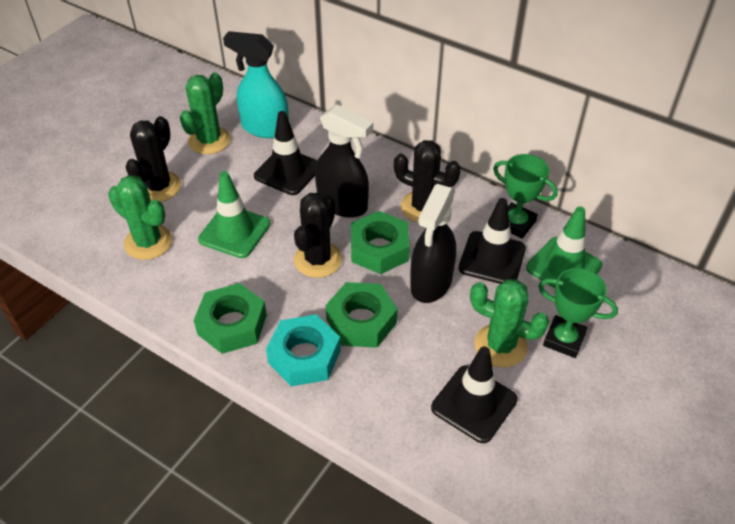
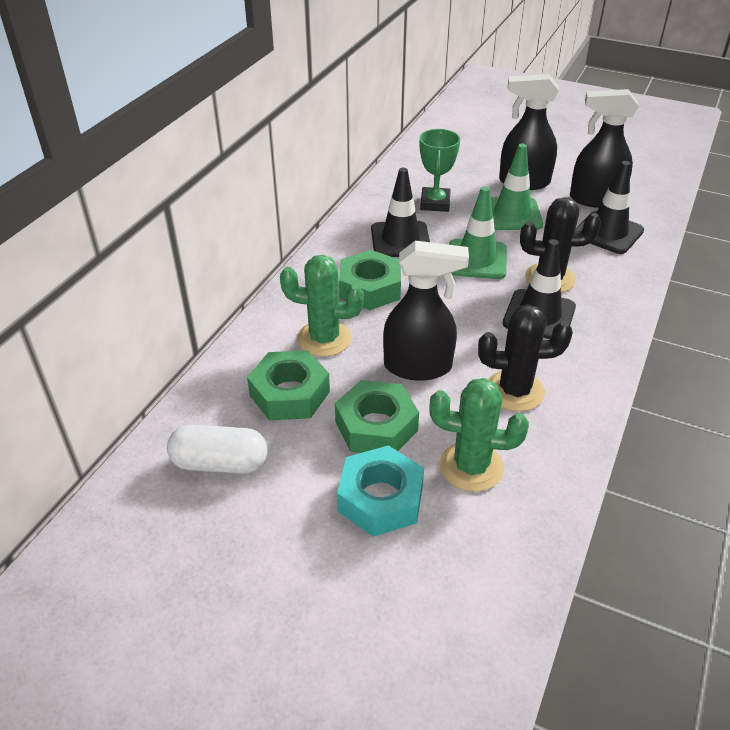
black cactus: [125,116,181,202] [294,193,342,278] [394,140,461,222] = 3 -> [478,304,573,412] [520,197,601,293] = 2
black spray bottle: [315,105,373,218] [410,184,456,303] = 2 -> [383,241,469,381] [499,74,559,190] [570,89,639,208] = 3
green cactus: [108,175,172,260] [180,73,231,154] [470,279,549,367] = 3 -> [280,255,364,357] [429,378,529,492] = 2
green trophy: [493,154,558,239] [538,268,618,358] = 2 -> [419,129,460,212] = 1
turquoise spray bottle: [223,31,289,138] = 1 -> none = 0
white capsule: none = 0 -> [167,425,268,474] = 1

